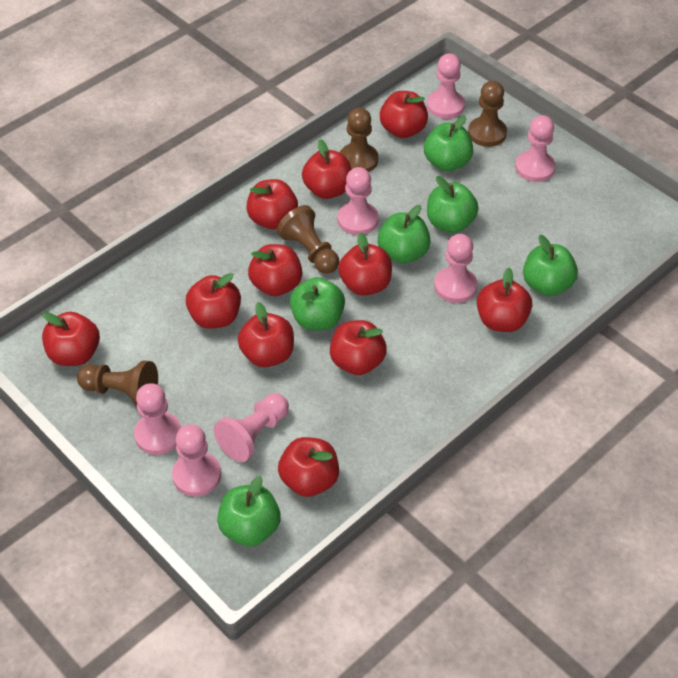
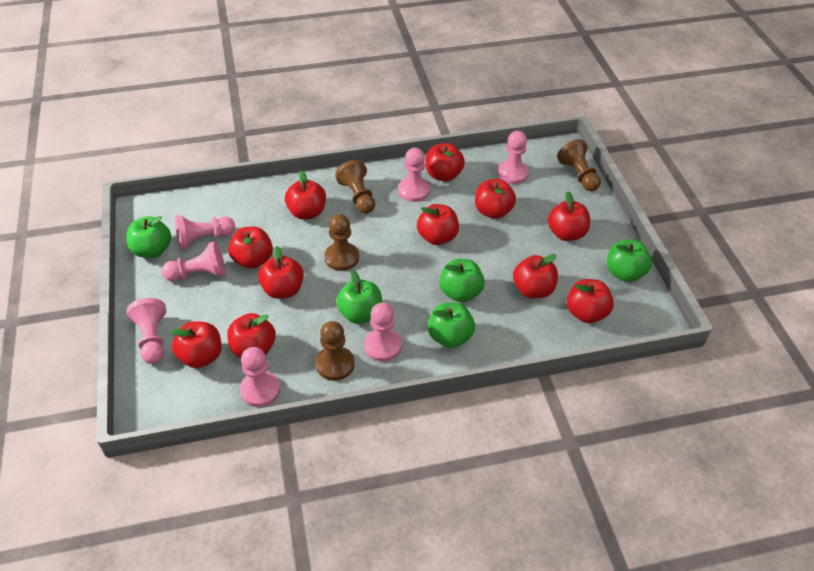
green apple: [217,475,281,546] [290,277,345,330] [378,205,431,264] [424,116,473,171] [427,176,479,233] [523,235,578,296] = 6 -> [126,216,171,258] [336,270,382,324] [428,302,475,348] [439,259,485,302] [607,239,652,282] = 5

